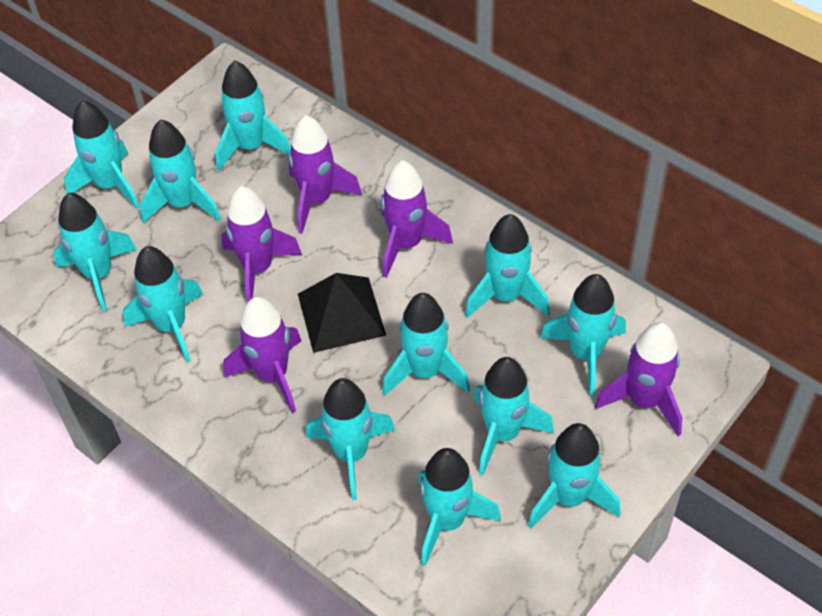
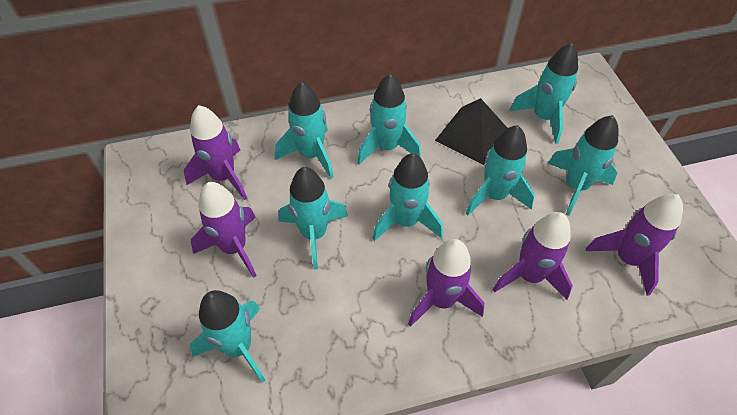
turquoise rocket: [53,193,137,311] [64,100,139,209] [123,246,203,362] [140,119,221,224] [215,61,291,171] [306,378,395,500] [382,293,470,396] [418,448,501,566] [465,214,550,318] [473,357,554,475] [528,423,621,529] [540,274,626,396] = 12 -> [190,290,265,383] [275,82,333,178] [279,167,348,270] [357,74,421,165] [372,153,443,241] [465,125,535,216] [509,43,578,144] [547,115,619,216] = 8

